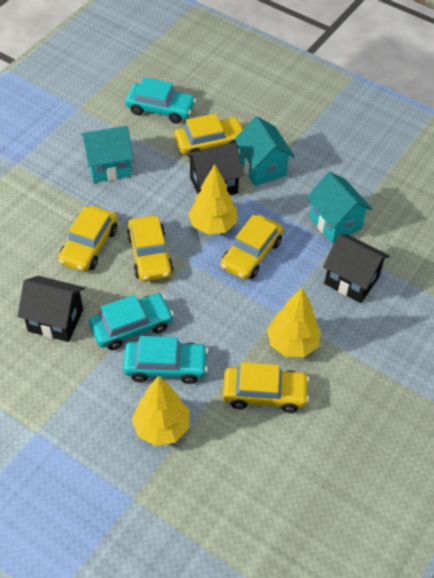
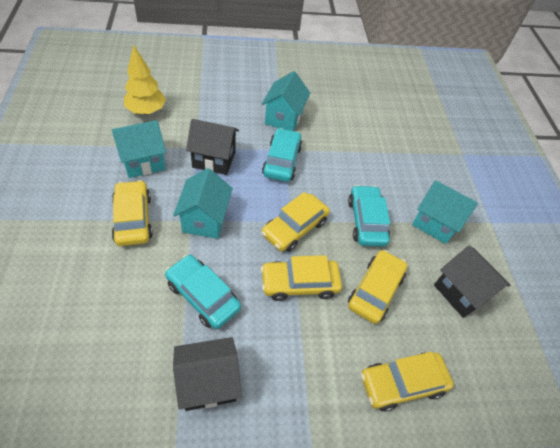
turquoise house: [81,126,134,183] [235,116,295,186] [307,172,372,243] = 3 -> [112,120,166,178] [173,168,233,239] [262,71,310,131] [412,180,478,244] = 4
yellow tree: [132,376,189,446] [188,164,237,235] [267,288,321,357] = 3 -> [124,45,166,115] = 1

